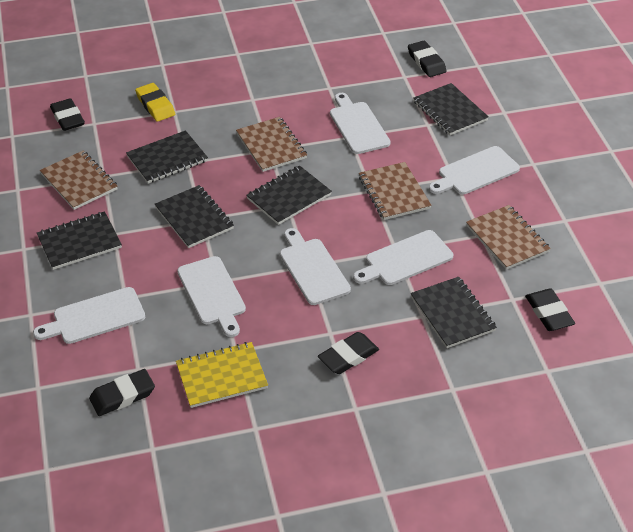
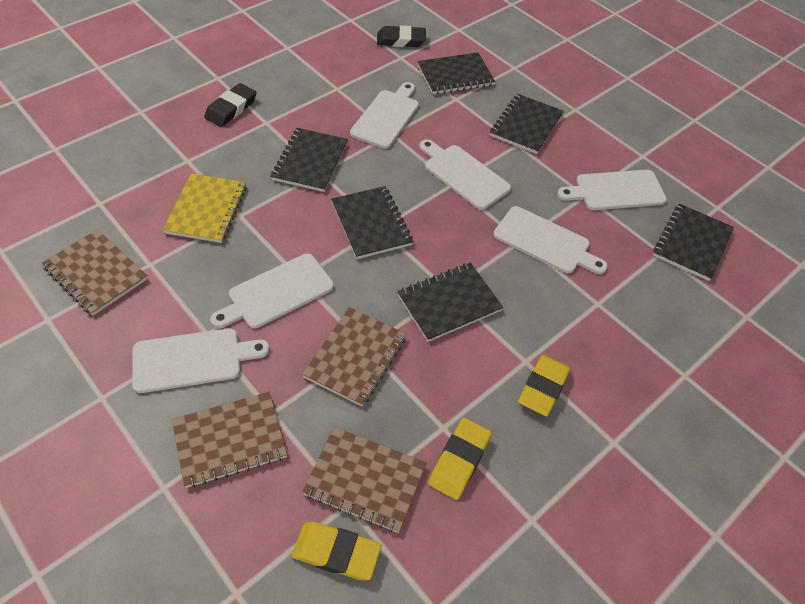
black eraser: [50,98,85,131] [89,369,155,416] [318,332,379,374] [408,41,447,77] [525,289,575,331] = 5 -> [204,83,257,127] [377,25,426,47] = 2
yellow eraser: [135,83,175,122] = 1 -> [292,522,382,580] [428,418,492,500] [518,355,571,417] = 3

